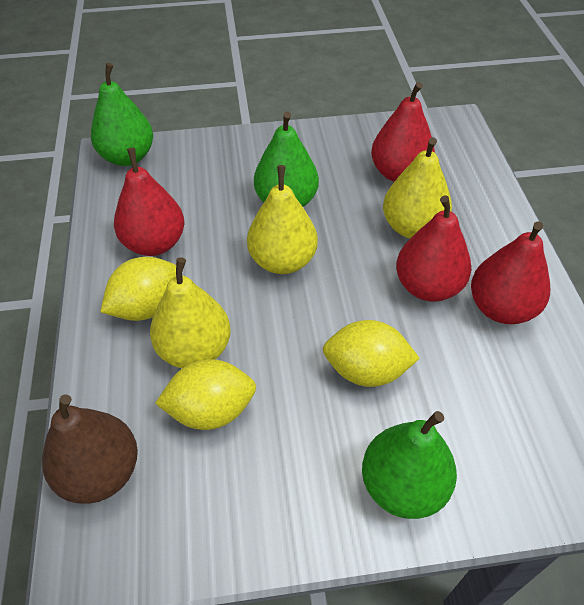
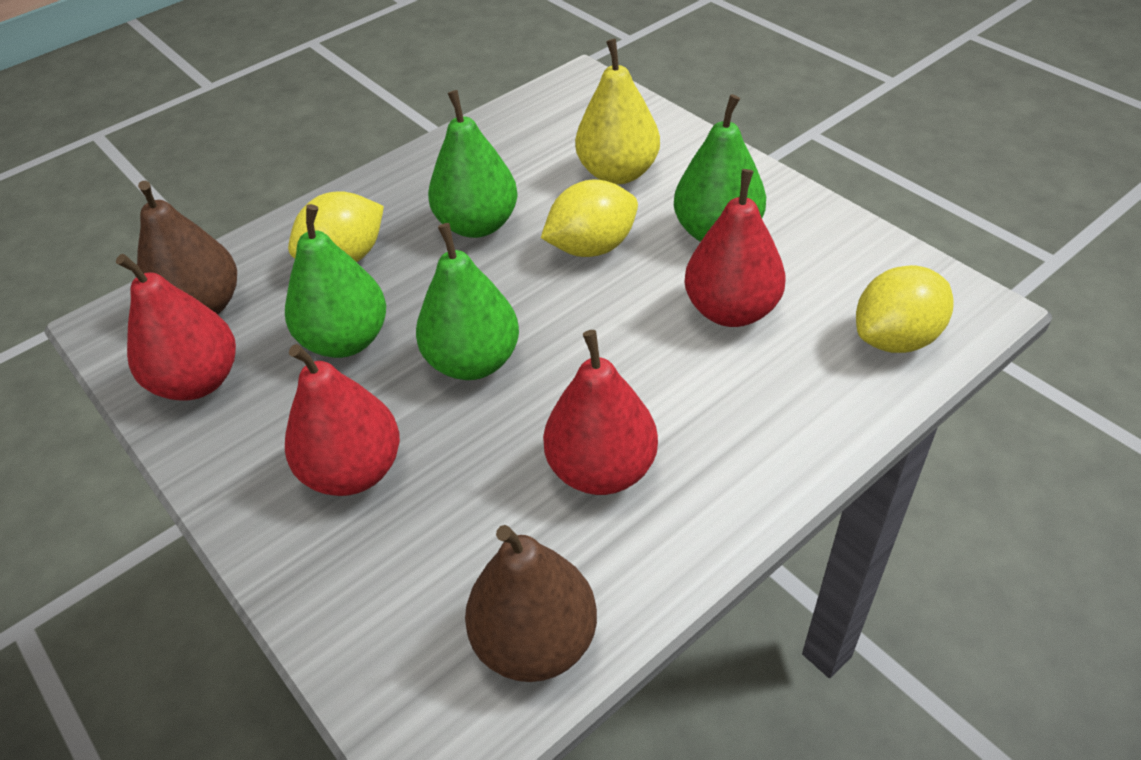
brown pear: [42,394,138,504] = 1 -> [137,181,237,314] [465,525,597,682] = 2
green pear: [91,63,153,166] [254,111,319,207] [362,411,457,519] = 3 -> [285,204,386,358] [416,223,519,380] [428,90,518,238] [674,94,766,242] = 4
yellow pear: [150,257,231,368] [247,165,318,274] [383,137,452,238] = 3 -> [575,39,660,185] = 1

